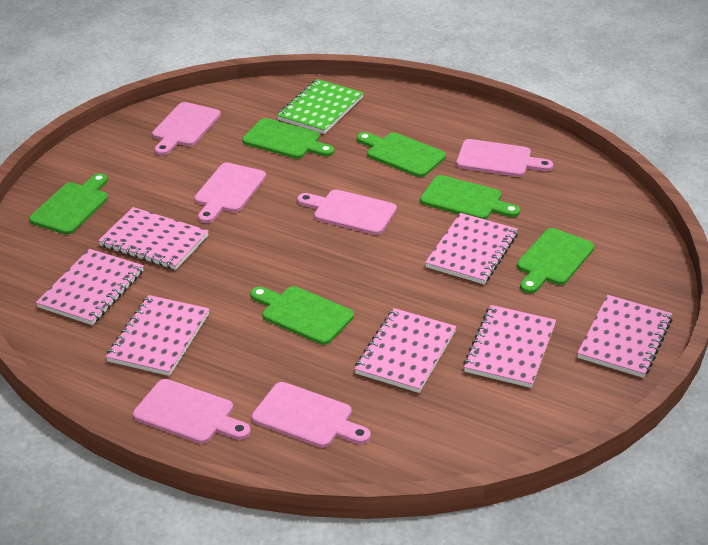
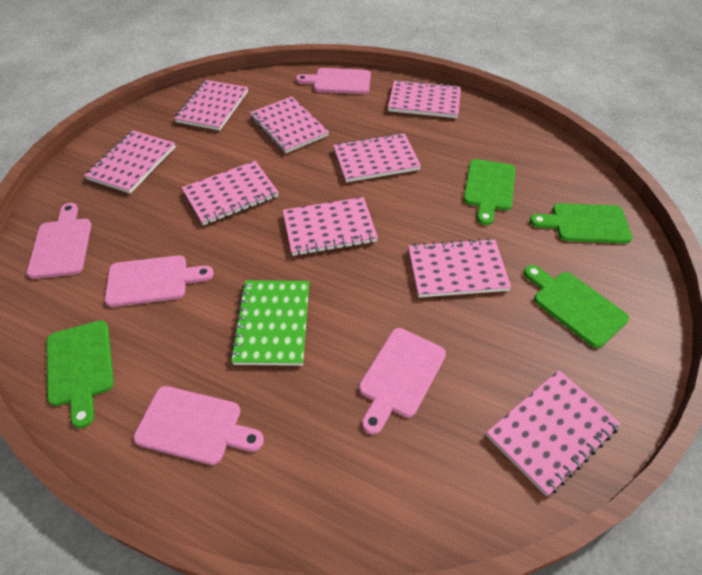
green cutting board: [29,173,108,235] [242,118,334,159] [250,286,354,345] [357,132,446,177] [420,175,520,219] [517,228,594,294] = 6 -> [46,320,114,429] [463,159,516,225] [524,265,629,348] [530,203,632,244] = 4
pink cutting board: [133,379,251,444] [152,102,221,156] [194,163,266,223] [252,382,371,448] [297,190,397,235] [456,139,553,177] = 6 -> [27,203,91,279] [105,255,214,307] [133,386,264,465] [296,68,371,94] [359,328,446,435] = 5
pink notebook: [36,249,144,325] [98,207,209,270] [106,295,209,376] [355,308,457,393] [425,213,518,284] [463,305,556,388] [577,295,673,378] = 7 -> [84,130,176,193] [174,80,248,131] [182,161,279,225] [250,96,329,153] [282,197,378,256] [333,133,421,182] [388,80,461,118] [408,238,511,298] [486,370,621,496] = 9

